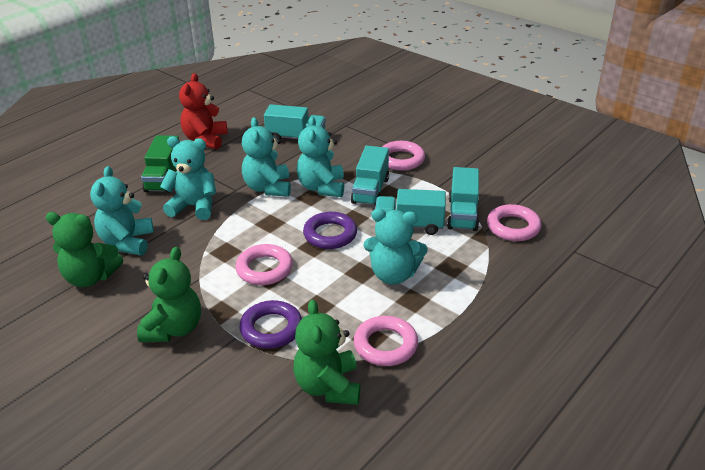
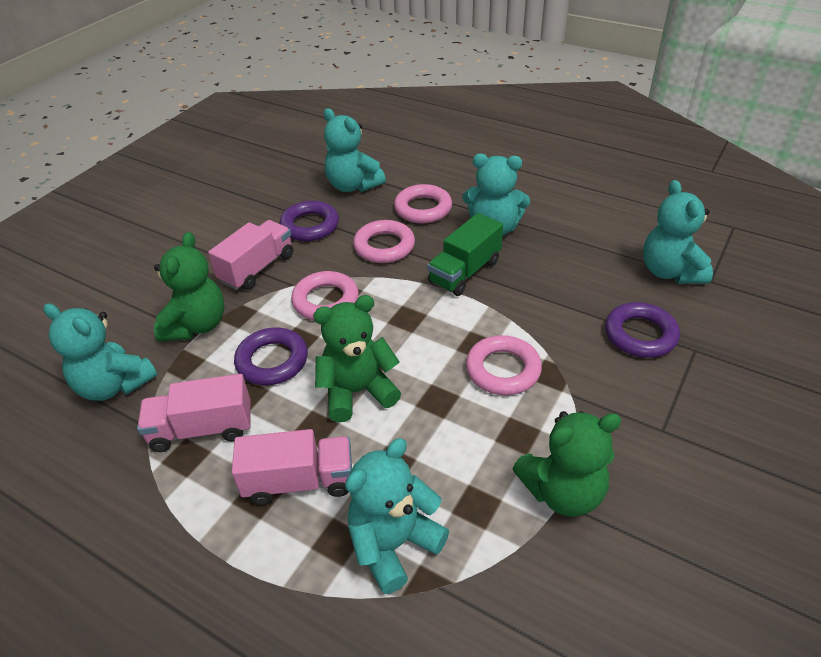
pink truck: none = 0 -> [137,374,251,452] [208,220,293,290] [232,429,352,505] = 3
purple ring: [239,300,302,349] [303,212,357,249] = 2 -> [234,328,308,385] [280,201,339,241] [605,302,680,358] = 3
red teddy bear: [179,73,228,149] = 1 -> none = 0
turquoise truck: [264,104,326,140] [351,146,389,206] [375,189,446,235] [447,167,479,231] = 4 -> none = 0

